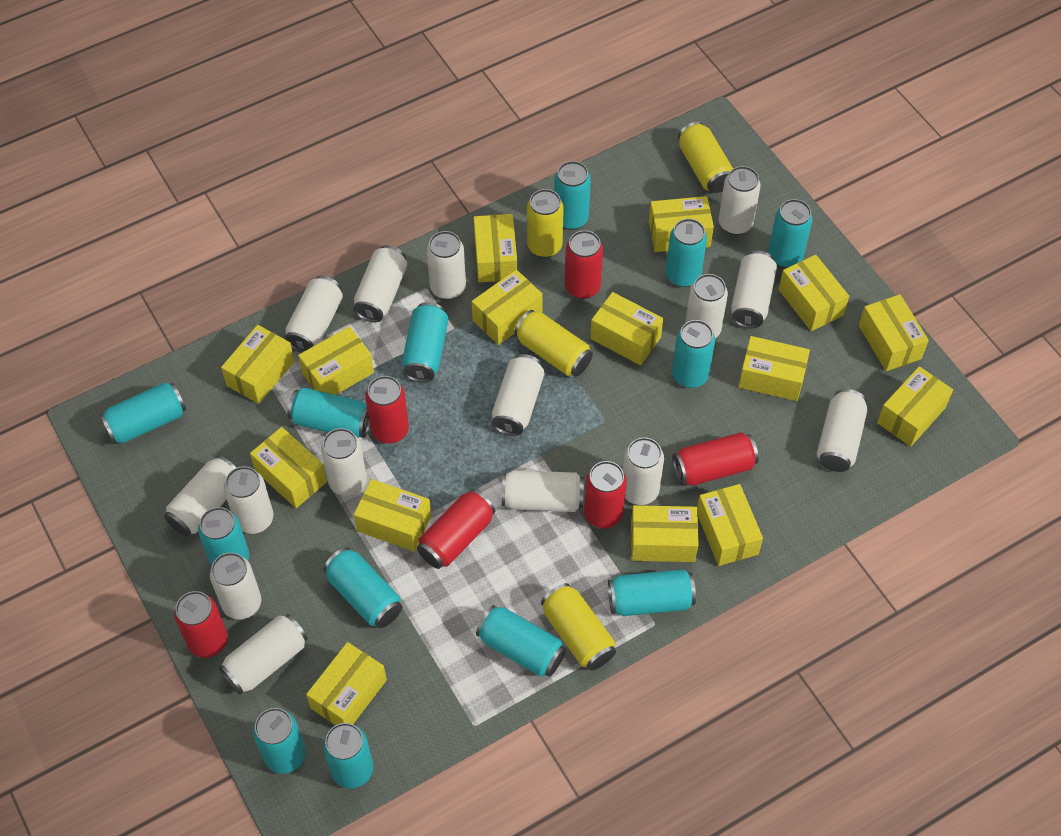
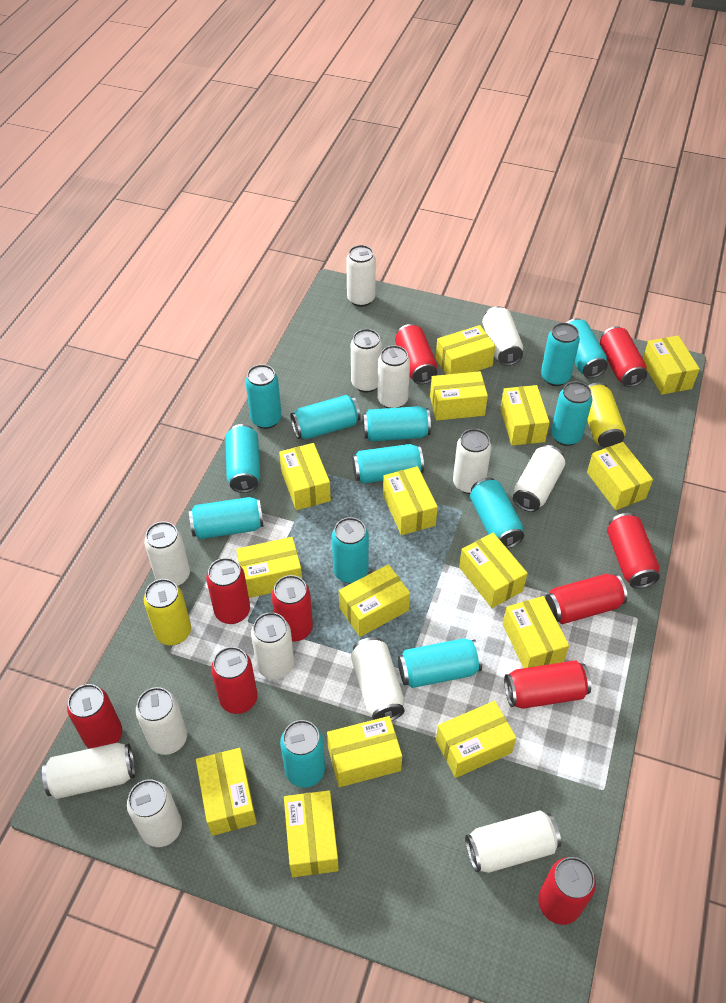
red can: [174,591,228,658] [365,376,409,444] [417,489,495,569] [565,230,603,299] [584,461,627,528] [672,432,759,486] = 6 -> [67,684,122,749] [206,558,250,624] [211,647,257,714] [271,575,313,642] [395,324,437,384] [504,660,591,709] [538,857,596,925] [545,574,627,624] [600,326,647,387] [607,513,660,589] = 10
white can: [164,456,237,536] [210,552,262,620] [219,614,308,695] [224,466,274,534] [284,276,343,353] [321,428,367,496] [353,245,407,322] [427,231,466,300] [492,354,545,436] [502,470,584,512] [622,438,664,505] [685,274,728,338] [718,166,761,235] [731,251,777,328] [817,389,868,472] = 15 -> [42,743,135,799] [127,779,182,847] [136,687,187,755] [144,521,190,586] [251,612,294,679] [346,245,376,307] [351,329,382,392] [351,637,405,721] [377,345,410,408] [453,429,492,494] [465,810,561,873] [482,306,523,366] [513,445,565,512] = 13
yellow can: [514,310,593,376] [527,189,564,258] [541,583,616,670] [678,122,733,193] = 4 -> [144,579,191,645] [587,382,626,448] = 2

